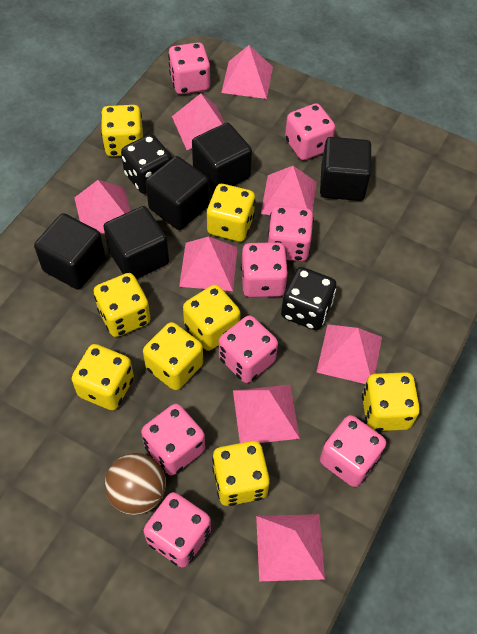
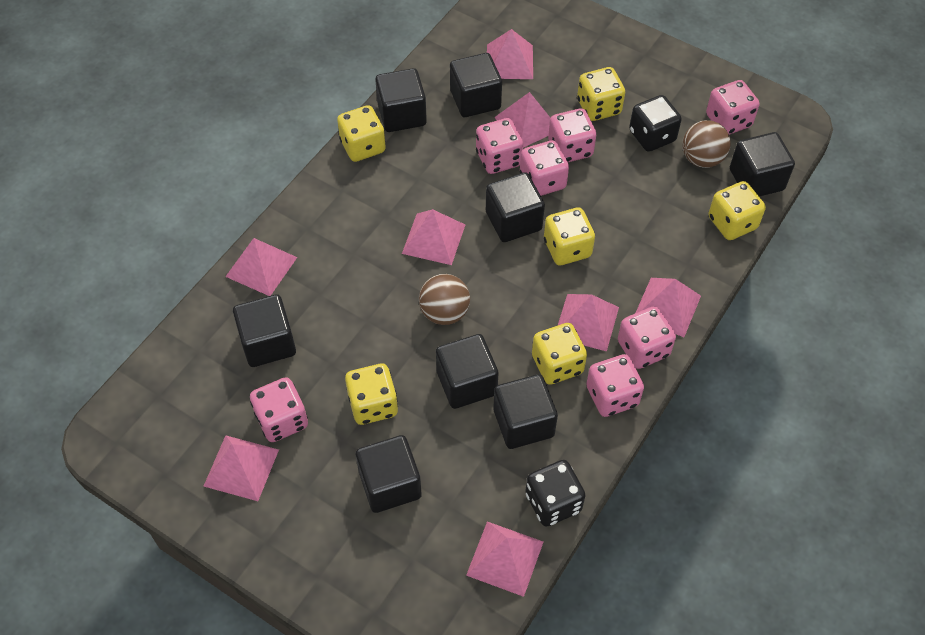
black cube: [34,213,106,290] [103,206,169,279] [146,156,209,230] [192,123,252,193] [320,137,371,201] = 5 -> [233,294,296,367] [356,435,422,513] [375,68,427,132] [436,334,499,409] [450,53,502,117] [486,172,545,242] [493,374,558,449] [730,132,795,197] = 8
brown ball: [105,453,166,515] = 1 -> [419,274,470,325] [683,120,730,168] = 2
pink dice: [141,404,205,475] [144,492,211,567] [168,42,210,95] [219,315,278,383] [241,242,288,297] [268,206,314,261] [285,103,335,160] [320,415,386,487] = 8 -> [250,377,308,442] [476,118,523,174] [520,140,569,196] [548,108,596,162] [586,354,644,417] [618,306,676,369] [706,80,759,135] = 7
yellow dice: [72,344,134,410] [94,273,151,337] [101,105,143,157] [143,322,203,390] [183,285,241,351] [206,184,255,242] [212,441,270,506] [362,372,420,431] = 8 -> [337,105,386,162] [345,364,398,425] [532,323,587,385] [544,208,595,265] [577,67,625,121] [708,181,766,240] = 6

